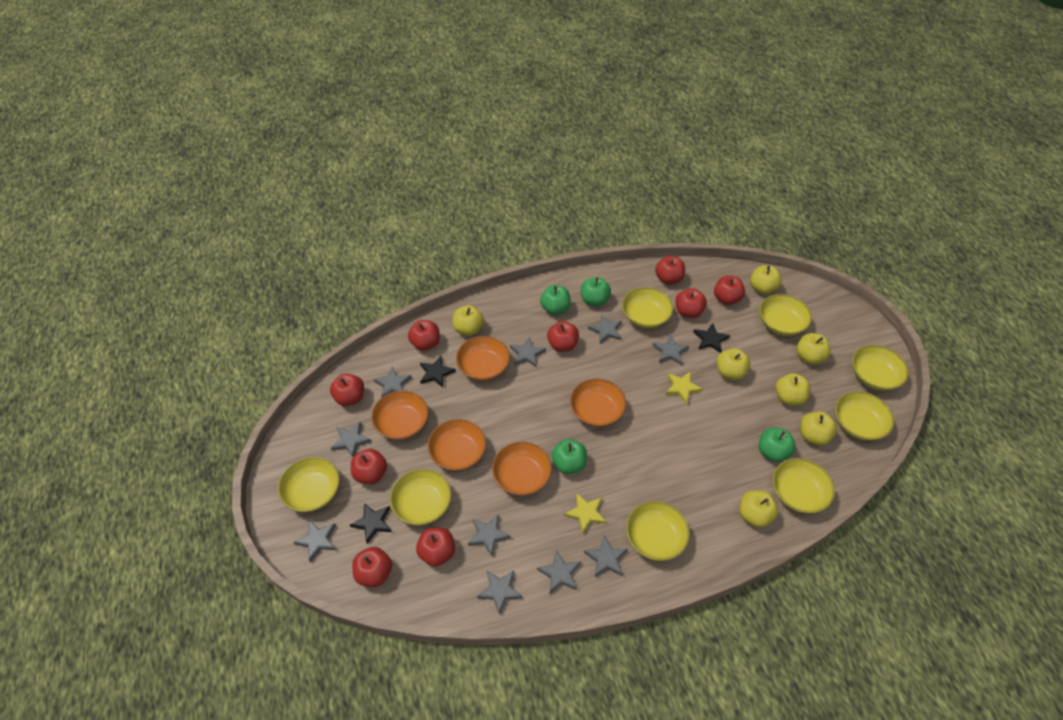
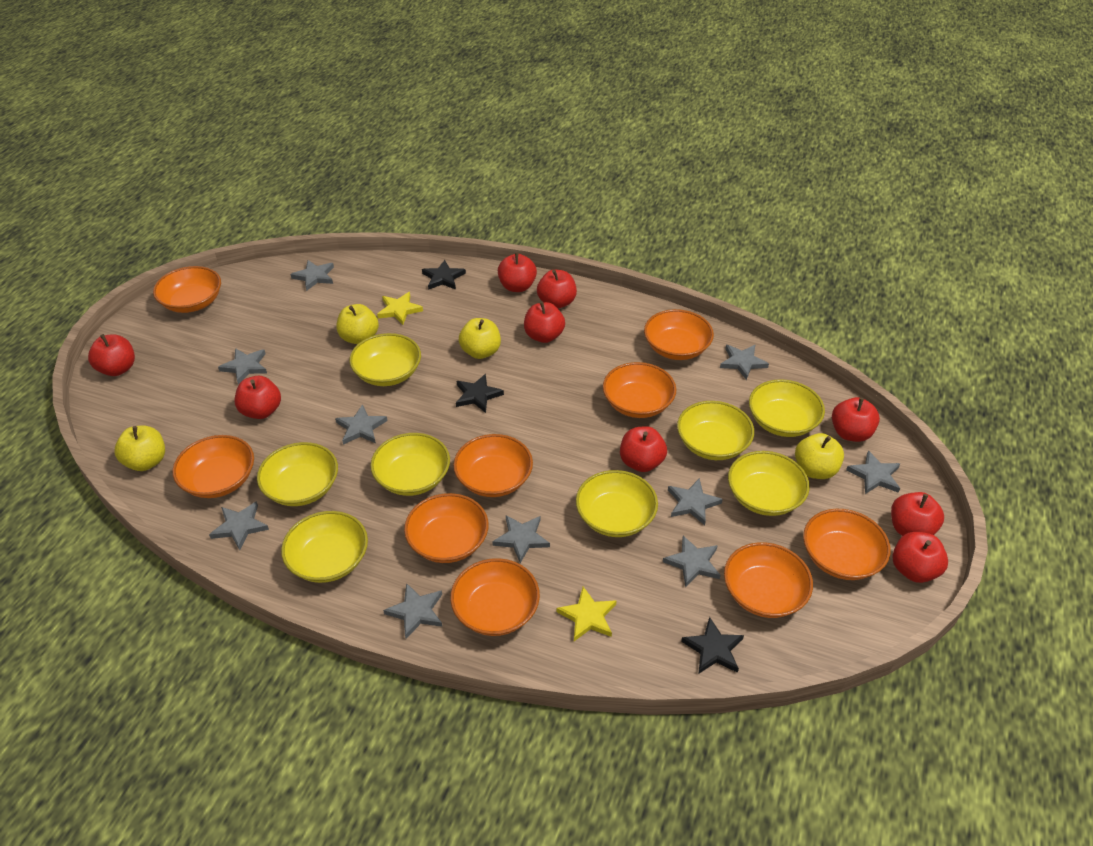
green apple: [540,285,571,315] [551,439,587,474] [581,277,611,306] [759,428,796,462] = 4 -> none = 0
orange bowl: [371,390,429,440] [428,419,486,471] [456,336,510,381] [492,442,552,495] [570,379,626,427] = 5 -> [153,266,221,313] [172,435,254,498] [404,493,488,563] [450,558,540,636] [453,434,533,497] [603,362,676,418] [644,309,714,360] [724,542,813,618] [803,509,890,580] = 9
yellow apple: [453,305,484,336] [717,348,750,380] [740,490,778,528] [750,265,782,295] [775,373,811,406] [796,333,831,364] [800,412,837,446] = 7 -> [114,426,165,471] [337,304,379,344] [459,318,501,359] [795,433,844,479] = 4

